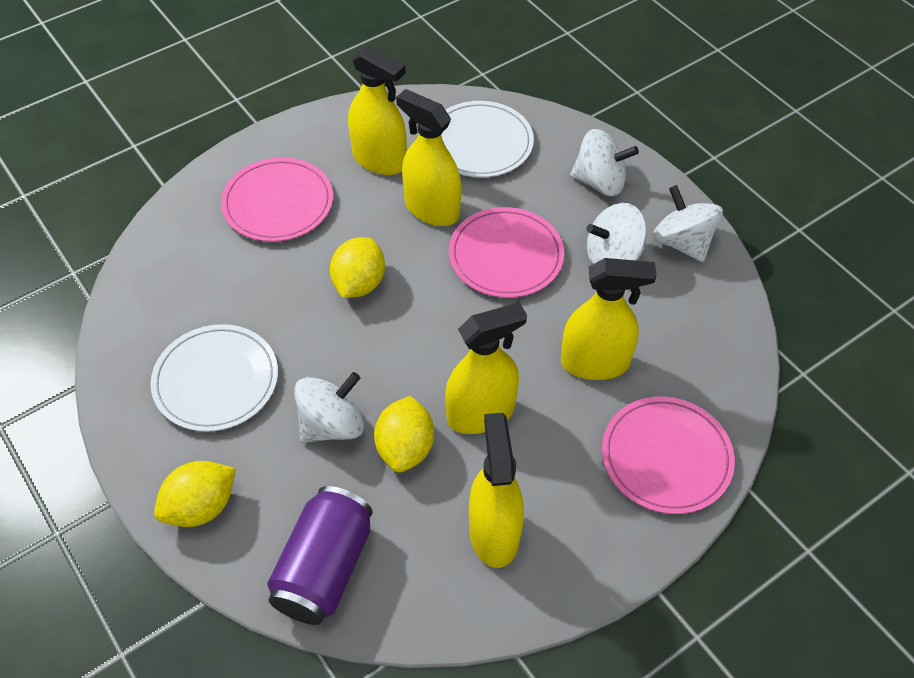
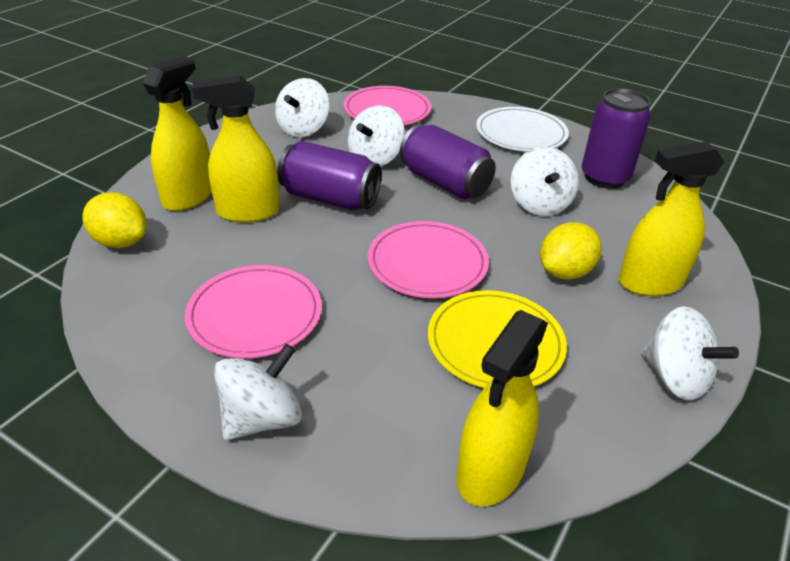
purple can: [267,486,373,625] = 1 -> [277,141,382,210] [400,124,496,199] [582,88,651,189] = 3
white plate: [150,324,278,432] [441,101,534,178] = 2 -> [476,107,569,152] = 1
white spinning top: [294,372,364,443] [570,129,639,196] [586,203,647,265] [653,185,723,262] = 4 -> [214,344,302,440] [275,78,329,137] [348,105,405,166] [511,147,579,216] [641,306,739,400] = 5
yellow lemon: [154,461,236,527] [330,237,385,298] [374,396,434,472] = 3 -> [82,192,147,248] [540,222,601,280] = 2
yellow plate: none = 0 -> [428,290,567,388] = 1
yellow spray bottle: [348,45,407,175] [396,89,461,226] [445,302,527,434] [469,413,524,568] [561,258,656,380] = 5 -> [143,56,212,211] [192,76,280,222] [456,310,548,507] [619,141,724,296] = 4

